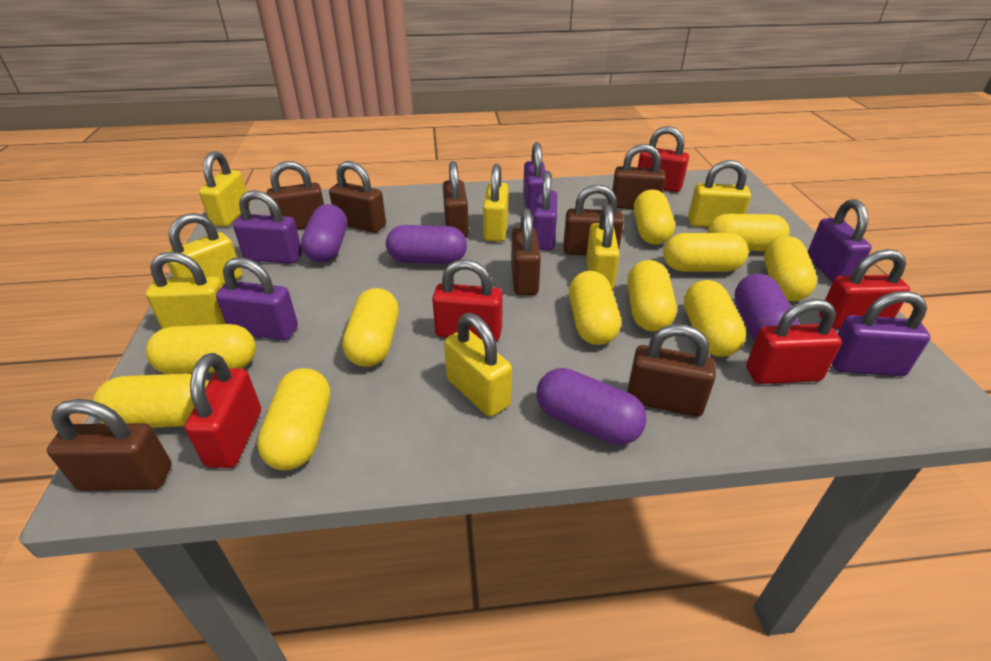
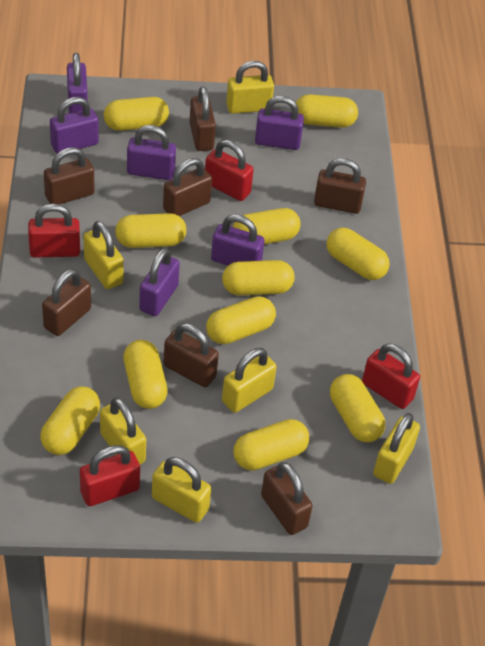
brown padlock: [47,399,172,491] [266,161,324,230] [329,161,386,233] [443,161,469,238] [511,208,541,295] [563,184,624,256] [612,144,666,209] [627,324,716,417] = 8 -> [42,269,91,336] [44,147,95,204] [163,158,212,216] [163,323,219,387] [189,86,216,151] [261,462,313,535] [314,158,366,214] = 7
purple capsule: [301,204,347,263] [386,225,467,264] [537,368,647,445] [734,274,799,340] = 4 -> none = 0
red padlock: [184,353,261,468] [432,259,503,341] [638,126,689,192] [746,299,842,384] [819,249,910,329] = 5 -> [28,204,80,258] [80,445,140,506] [205,140,254,201] [362,344,420,409] = 4
yellow padlock: [146,252,226,329] [166,213,242,285] [199,151,250,227] [444,313,512,417] [483,164,509,242] [586,205,620,290] [688,160,751,227] = 7 -> [83,221,124,289] [100,398,146,464] [152,457,211,523] [222,348,277,413] [226,61,274,114] [373,413,420,484] = 6

